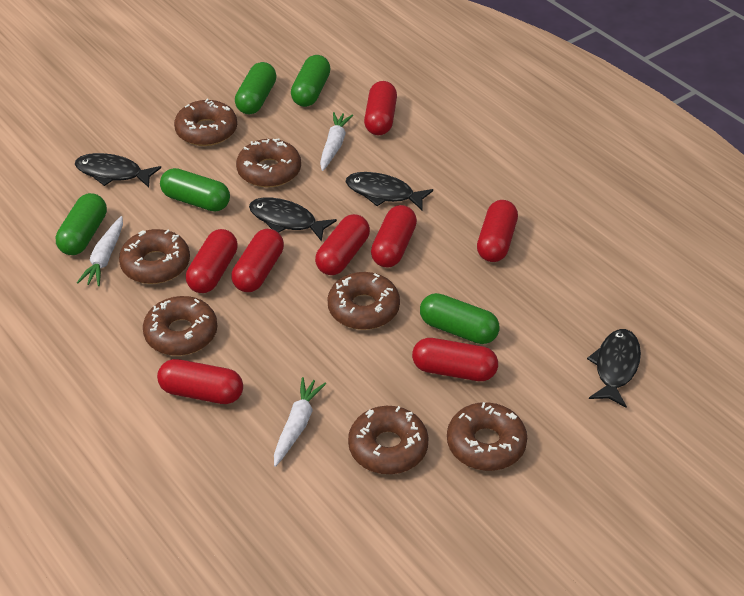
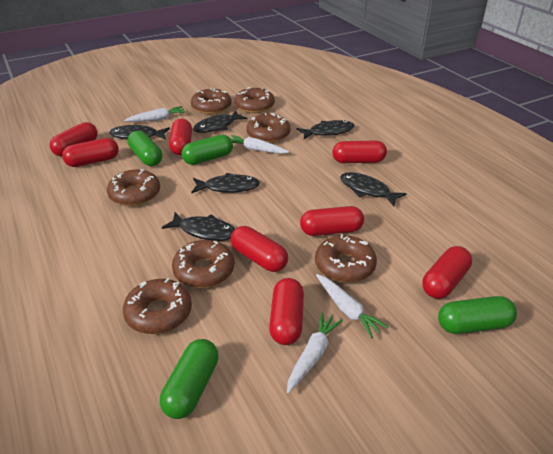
black fish: [75,153,161,188] [249,197,337,242] [346,172,433,210] [587,329,641,408] = 4 -> [109,125,170,140] [162,212,235,241] [191,173,260,193] [193,111,248,133] [296,120,354,139] [340,172,407,206] = 6
green capsule: [56,193,107,255] [160,168,230,212] [235,62,276,114] [291,55,331,107] [420,293,500,344] = 5 -> [128,131,162,166] [160,339,219,419] [181,135,233,165] [438,296,517,334] = 4
white carrot: [77,216,123,286] [274,377,326,467] [320,112,353,171] = 3 -> [124,106,186,122] [230,135,289,154] [287,312,343,393] [316,274,388,338] = 4

